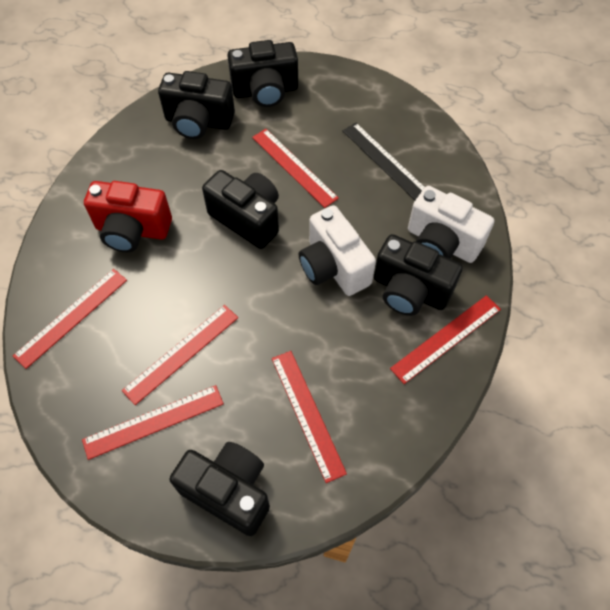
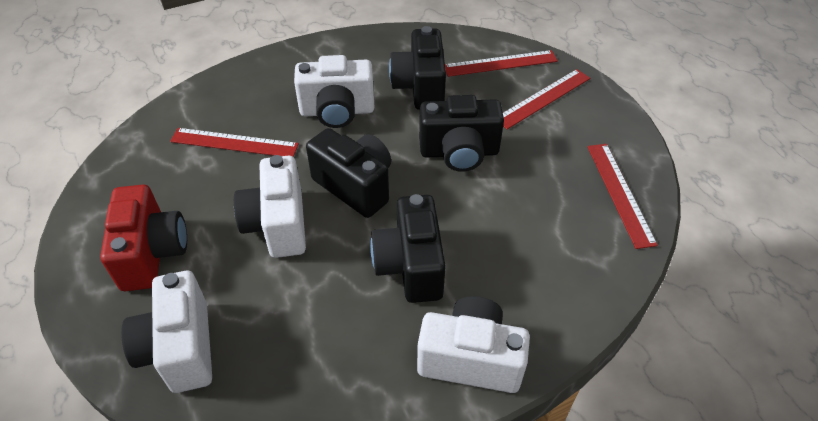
black camera: [158,71,235,139] [169,442,270,536] [202,170,279,249] [227,40,298,107] [374,234,463,316] = 5 -> [306,128,391,218] [370,194,446,303] [389,26,446,110] [419,95,504,172] = 4
black ruler: [343,123,425,200] = 1 -> none = 0
red ruler: [13,269,127,369] [82,385,224,460] [122,305,238,405] [252,129,339,208] [272,351,347,483] [390,295,501,384] = 6 -> [170,128,299,157] [445,50,558,77] [503,69,590,129] [587,144,658,249] = 4
white camera: [299,205,376,296] [408,186,494,263] = 2 -> [121,271,212,393] [234,155,306,258] [294,55,375,128] [417,296,530,393] = 4

